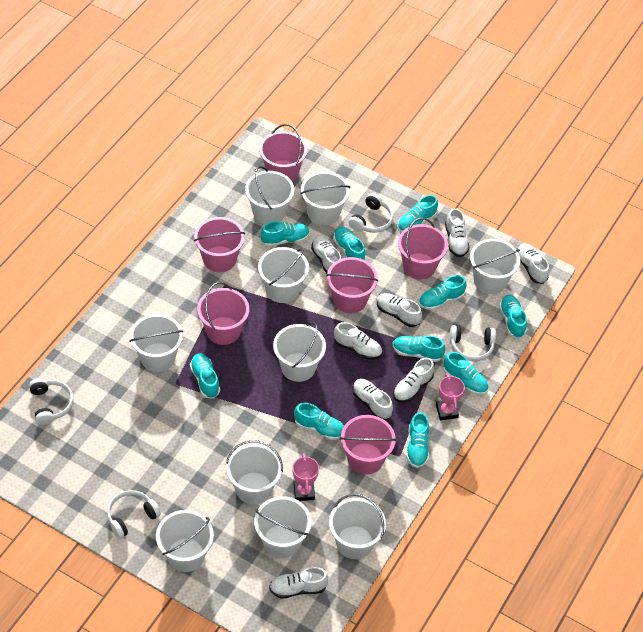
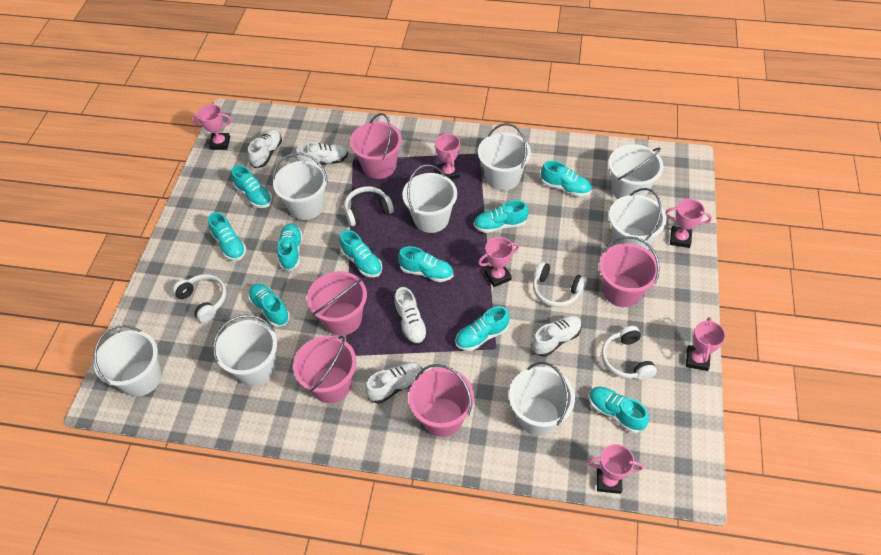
pink bucket: [194,217,245,273] [197,282,249,345] [259,124,307,182] [326,257,379,313] [340,415,397,475] [398,218,448,279] = 6 -> [293,336,357,403] [307,271,367,336] [350,113,402,179] [409,364,474,437] [599,236,660,307] = 5
pink trophy: [293,453,319,501] [436,373,465,420] = 2 -> [191,104,232,150] [435,133,460,180] [478,237,519,287] [588,444,644,494] [665,199,712,248] [686,317,726,371] = 6
white bucket: [129,314,183,372] [156,510,214,572] [226,440,283,504] [245,166,294,224] [254,496,311,558] [258,247,309,303] [273,322,326,382] [300,171,350,226] [329,494,386,559] [470,239,520,294] = 10 -> [94,325,162,397] [213,315,277,386] [273,152,328,220] [402,165,457,233] [478,123,531,191] [509,362,575,436] [609,144,663,199] [609,188,667,250] = 8
white shoe: [269,567,329,599] [311,236,342,274] [334,322,382,360] [353,379,393,420] [377,293,422,327] [393,358,434,403] [445,208,470,257] [517,243,549,284] = 8 -> [248,129,282,168] [296,142,348,165] [365,362,423,403] [394,287,428,345] [532,315,582,357] = 5

